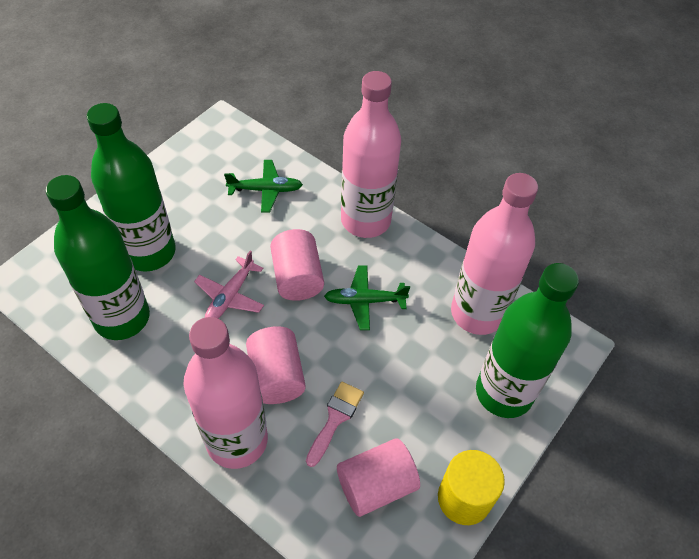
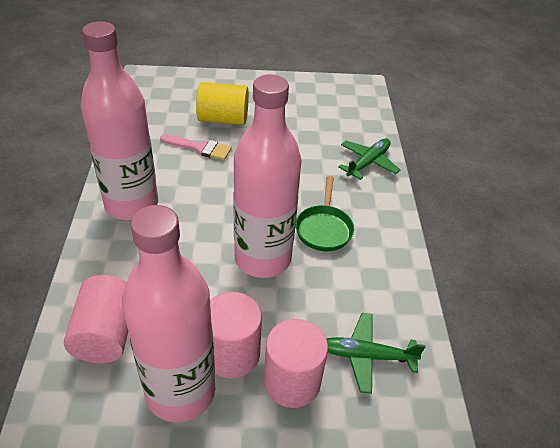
green bottle: [46,175,150,340] [87,103,176,272] [476,263,579,418] = 3 -> none = 0
green pan: none = 0 -> [296,176,354,252] = 1
pink plane: [194,250,264,318] = 1 -> none = 0

